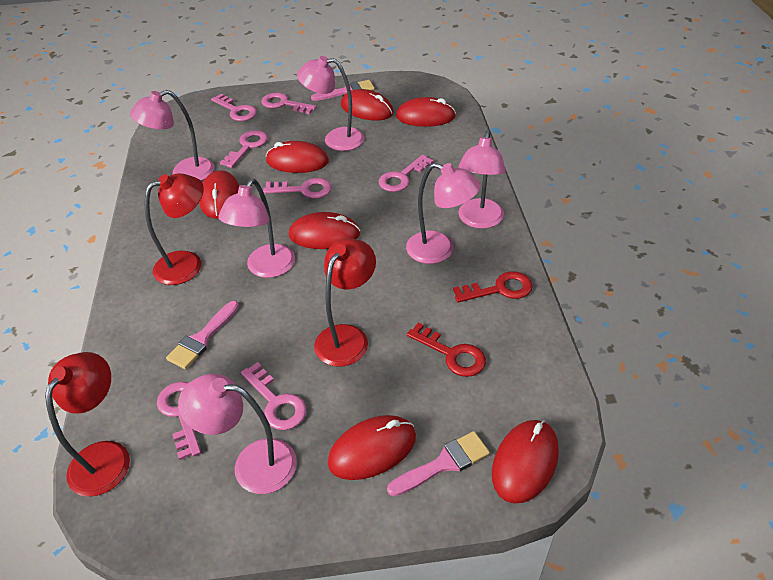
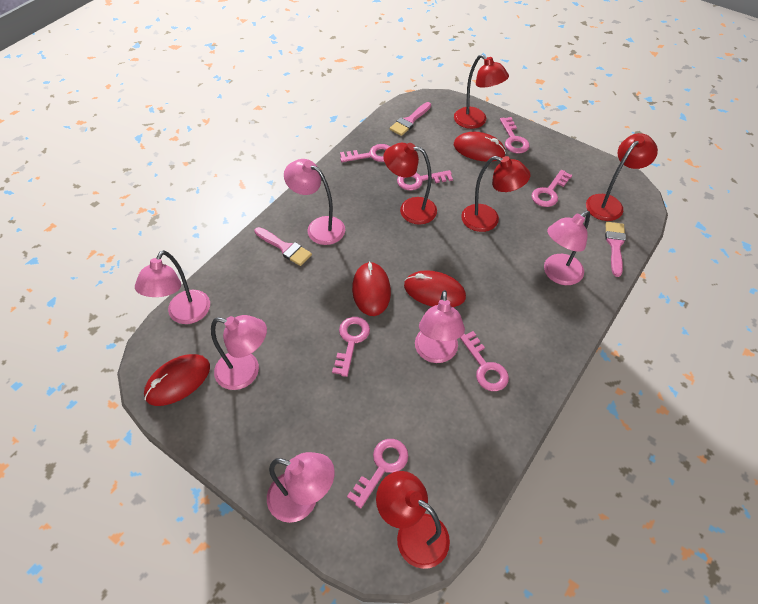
red key: [407,322,486,377] [453,271,533,303] = 2 -> none = 0
red lamp: [45,352,130,497] [145,173,204,285] [314,238,376,367] = 3 -> [376,471,450,569] [383,143,437,225] [454,54,509,129] [461,156,531,232] [586,133,658,221] = 5
red mouse: [199,170,239,219] [266,141,329,173] [289,212,360,249] [328,415,416,480] [341,89,394,121] [396,97,456,127] [492,420,559,504] = 7 -> [144,354,210,406] [352,262,391,316] [404,270,466,307] [454,132,506,162] = 4

